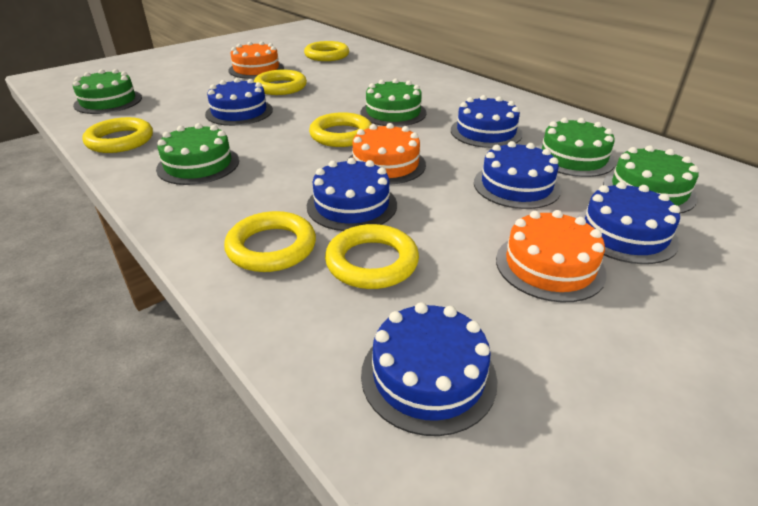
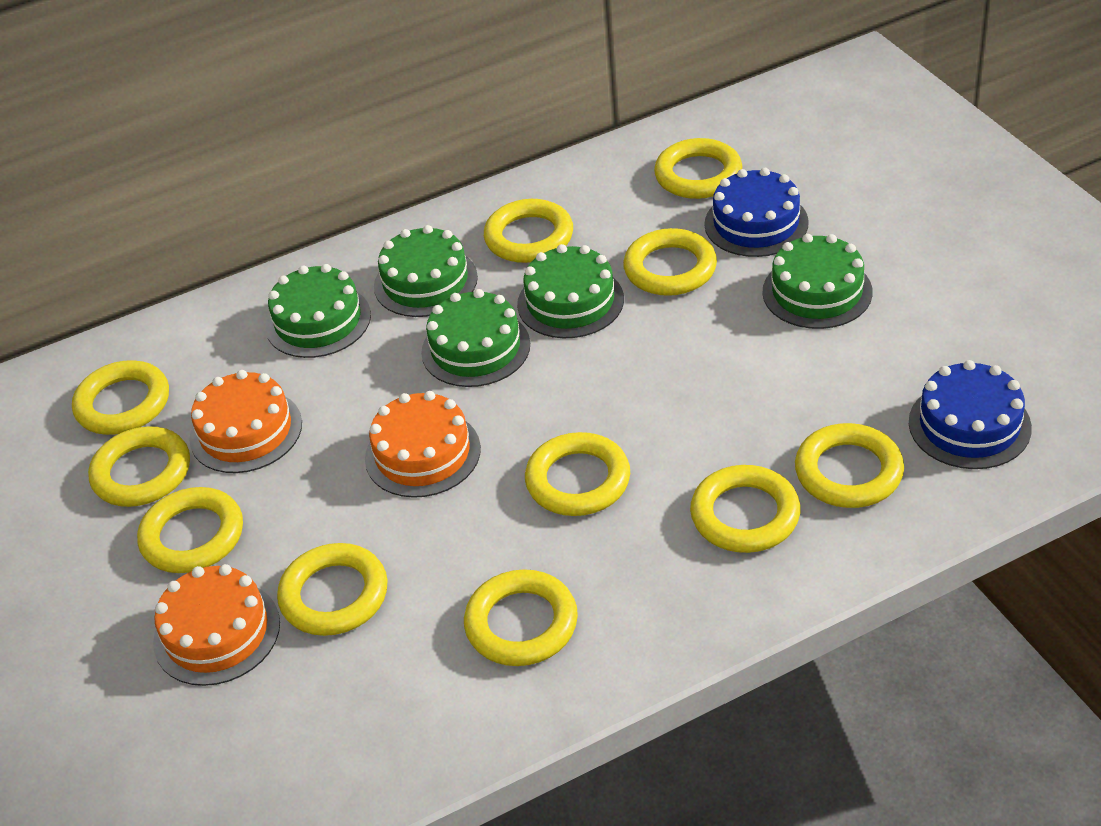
blue cake: [205,78,273,126] [307,158,397,231] [361,302,497,436] [451,95,523,148] [474,141,561,209] [576,182,680,264] = 6 -> [704,168,809,257] [909,360,1032,469] = 2
yellow ring: [82,117,153,153] [224,211,316,272] [254,70,307,95] [304,41,349,61] [309,112,372,147] [325,224,419,289] = 6 -> [72,360,169,435] [88,426,190,507] [137,487,243,573] [277,543,388,636] [464,569,578,666] [484,199,573,263] [525,432,630,516] [623,228,717,296] [654,138,742,199] [690,465,801,553] [795,423,904,508] = 11

